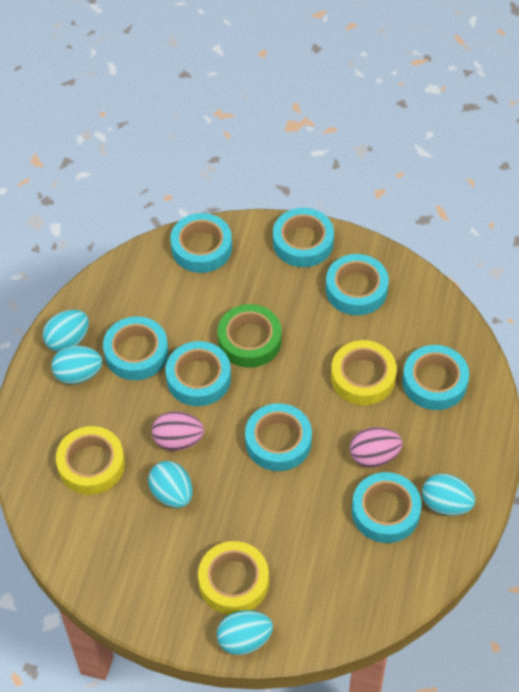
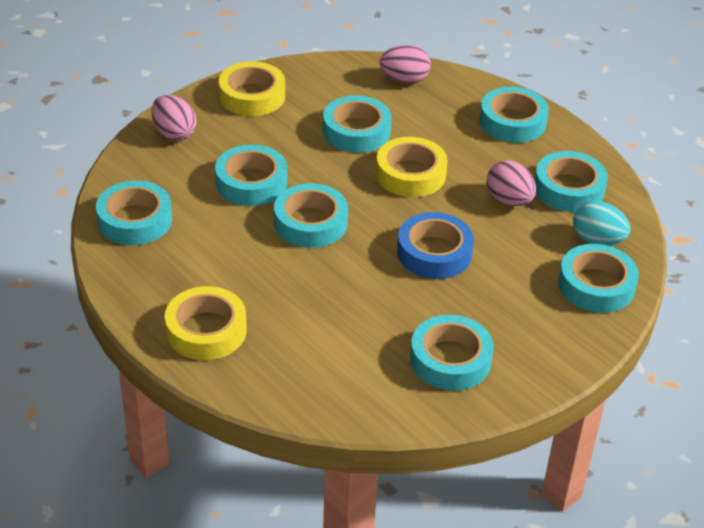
blue tape: none = 0 -> [397,212,474,279] = 1
green tape: [217,304,282,368] = 1 -> none = 0
pink egg: [152,411,204,451] [350,427,403,468] = 2 -> [152,95,197,141] [380,44,431,84] [487,161,536,206] = 3
turquoise egg: [43,309,89,352] [51,346,102,384] [148,461,193,508] [217,610,273,655] [422,474,475,516] = 5 -> [573,201,631,246] = 1

